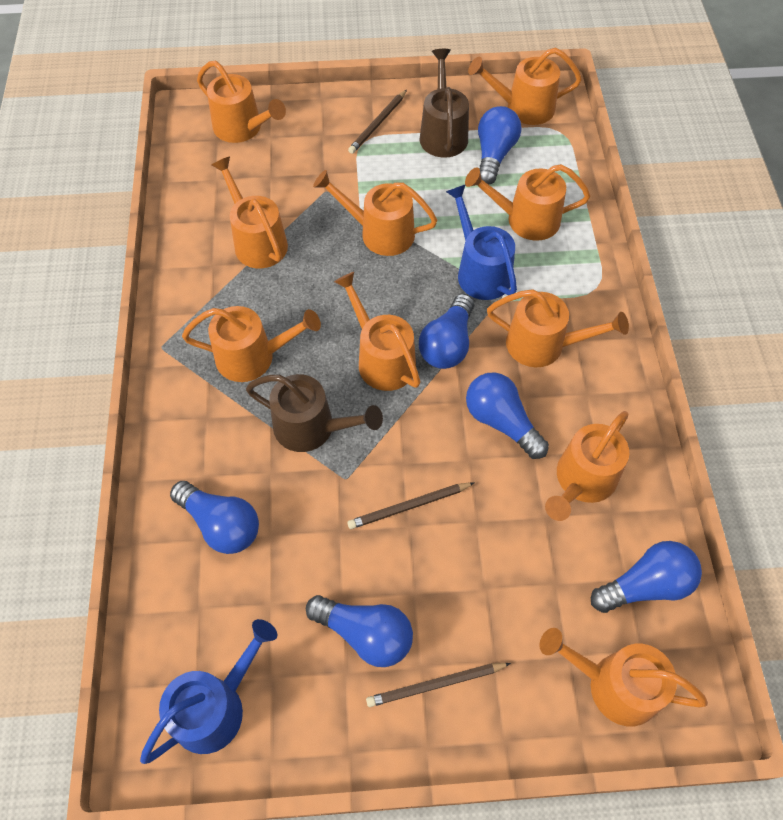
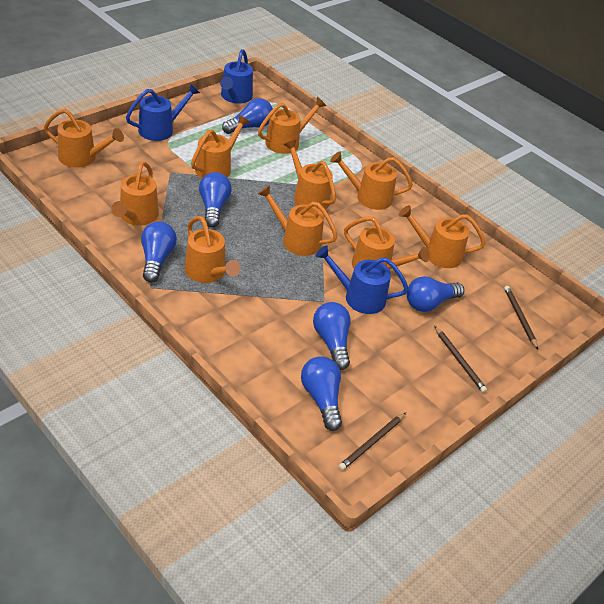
blue watering can: [140,619,277,764] [446,184,517,300] = 2 -> [126,84,200,141] [220,49,253,104] [315,245,409,314] = 3
brown watering can: [246,374,383,452] [420,49,469,158] = 2 -> none = 0

